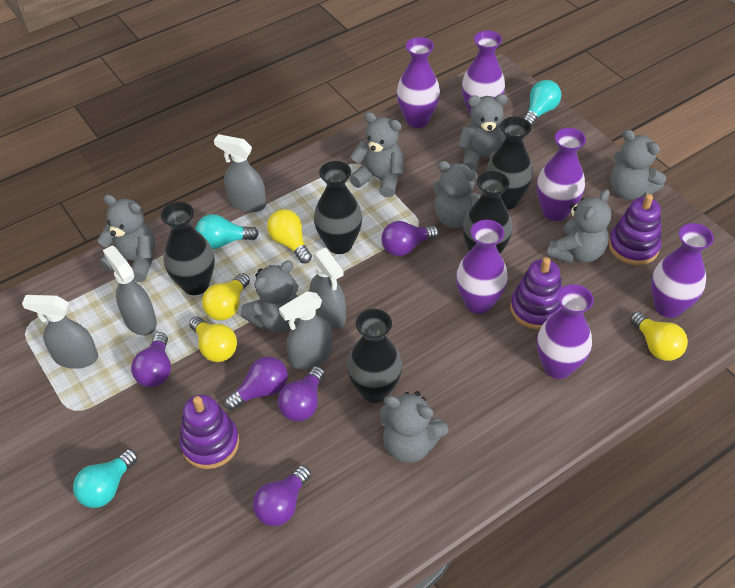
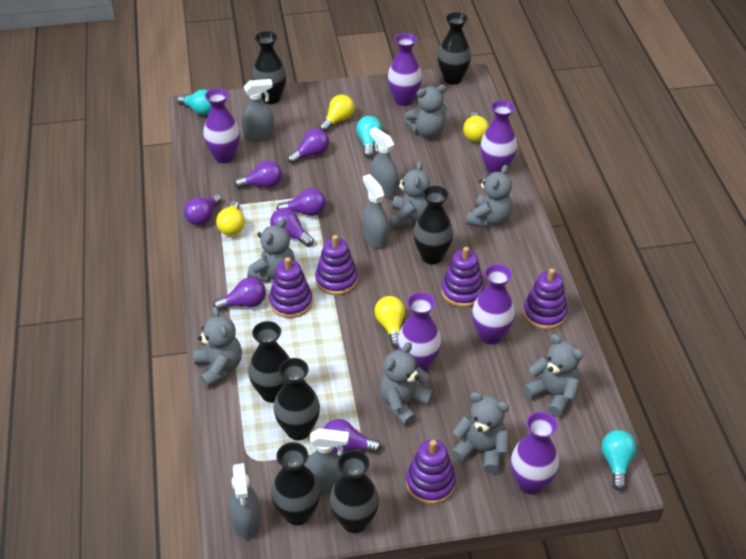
black vase: [161,202,215,295] [314,161,362,254] [347,309,402,403] [463,171,512,254] [486,116,533,209] = 5 -> [248,321,290,403] [252,31,286,104] [271,442,320,525] [274,358,320,440] [330,450,379,533] [413,186,453,264] [437,12,471,85] = 7
purple light bulb: [131,332,171,387] [224,356,288,410] [253,465,311,526] [278,366,325,422] [381,221,439,256] = 5 -> [184,194,222,225] [213,277,266,310] [234,161,282,188] [270,208,314,247] [277,188,326,216] [288,129,329,164] [323,419,381,453] = 7
purple stacking toy: [179,395,239,469] [510,257,562,330] [608,194,661,265] = 3 -> [269,257,312,318] [315,235,358,295] [406,440,456,504] [441,247,484,307] [523,268,568,330] = 5

